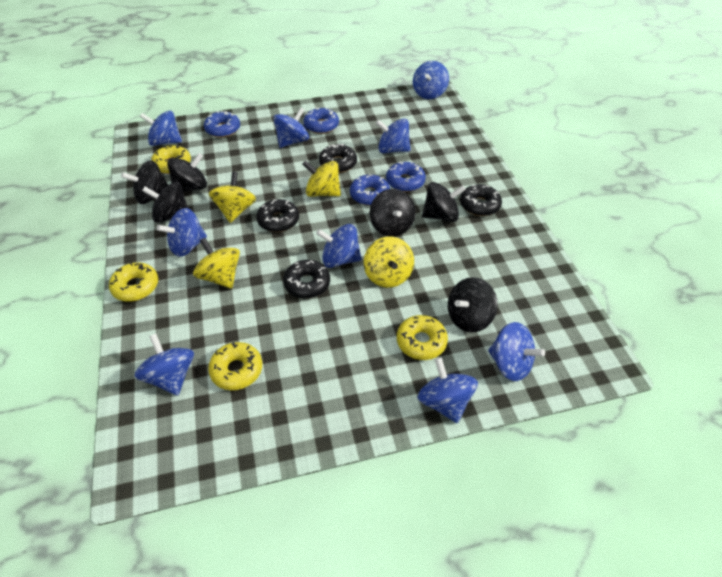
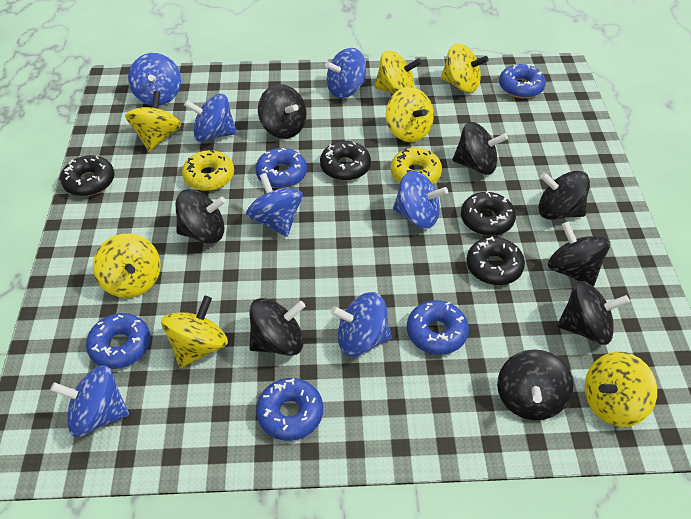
black spinning top: [121,160,168,204] [142,182,189,223] [167,153,207,192] [370,189,416,237] [422,182,466,222] [448,277,498,332] = 6 -> [175,189,226,244] [249,298,306,356] [258,84,306,139] [453,122,508,175] [497,349,574,420] [538,171,590,220] [548,221,610,287] [557,281,630,345] = 8
blue donut: [204,111,240,137] [304,108,339,134] [350,174,390,206] [386,162,426,192] = 4 -> [86,313,151,369] [255,148,307,188] [256,378,323,441] [407,300,469,355] [499,64,546,98] = 5
blue spinning top: [135,334,194,396] [140,111,182,146] [157,208,207,257] [273,107,309,148] [316,224,362,268] [376,119,411,153] [413,61,449,99] [418,357,478,423] [488,322,545,381] = 9 -> [50,365,129,437] [128,53,181,106] [184,94,237,142] [246,173,303,237] [325,48,366,98] [331,292,392,357] [393,171,448,229] = 7
yellow donut: [109,262,158,302] [151,145,191,174] [208,342,262,390] [397,315,448,360] = 4 -> [182,150,234,191] [391,148,442,184] = 2
yellow spinning top: [193,238,240,289] [209,172,256,223] [302,161,341,197] [364,236,414,288] = 4 -> [93,233,161,298] [125,91,181,151] [161,296,228,368] [374,50,422,94] [386,87,434,142] [441,44,488,93] [585,352,657,427] = 7

